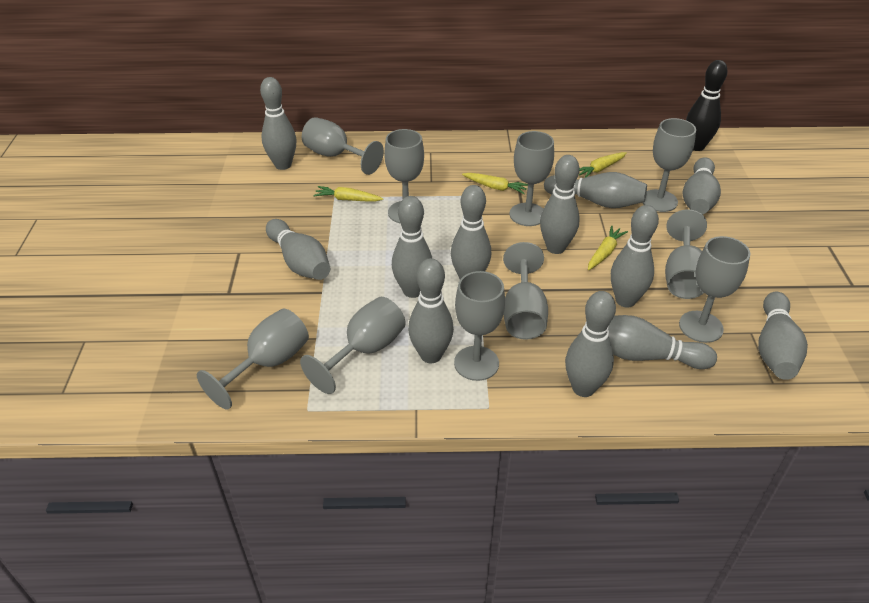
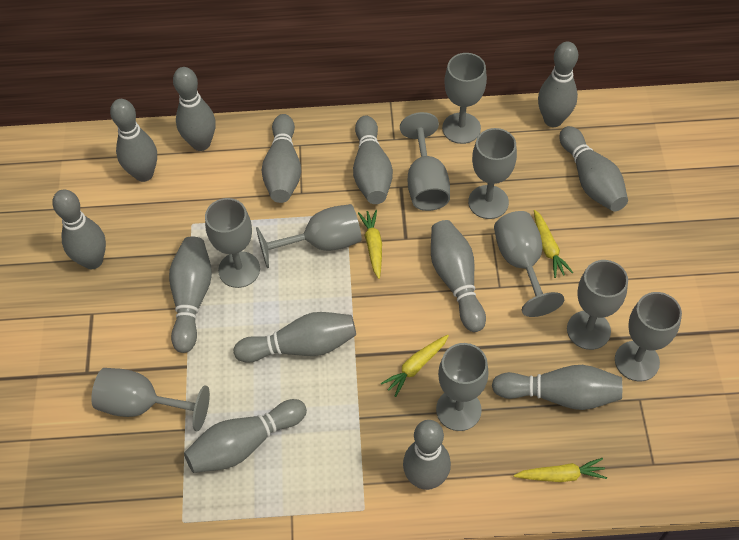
black bowling pin: [686,60,727,151] = 1 -> none = 0
grey bowling pin: [260,77,296,170] [266,219,330,280] [392,196,432,298] [408,258,454,363] [451,185,491,279] [540,155,580,254] [544,172,647,208] [565,291,616,397] [608,315,717,369] [611,205,659,307] [683,157,721,215] [758,292,808,380] = 12 -> [52,189,106,269] [110,99,157,182] [169,236,212,353] [173,67,216,151] [184,399,307,473] [234,312,356,363] [261,114,301,203] [353,116,393,204] [403,420,451,490] [431,220,486,332] [492,365,622,410] [538,42,578,127] [559,126,628,211] = 13

